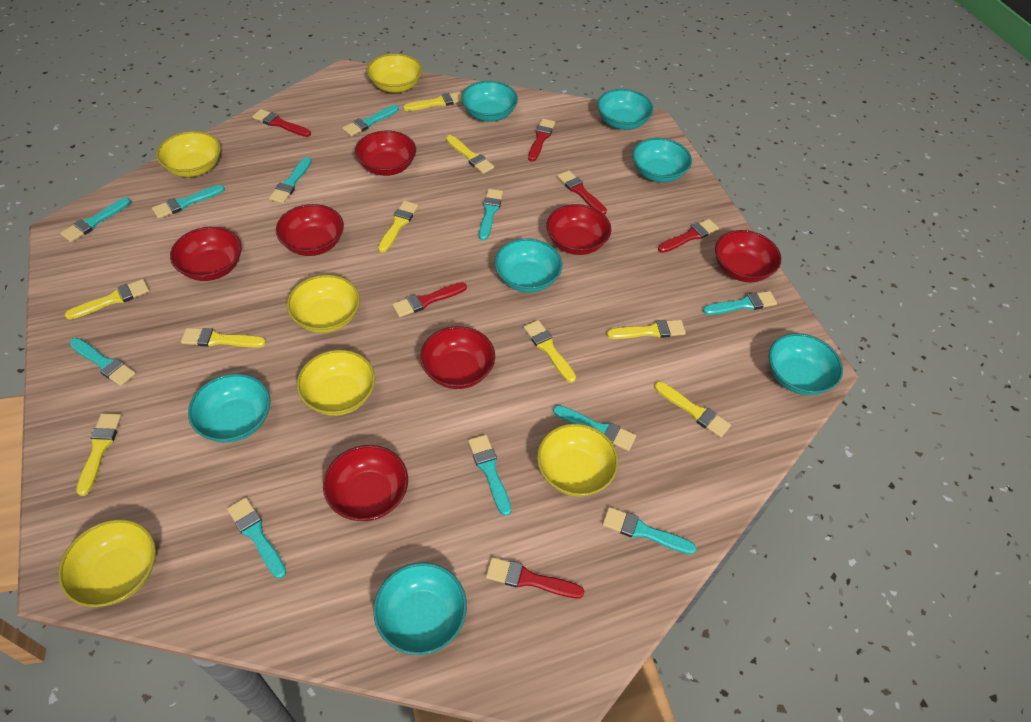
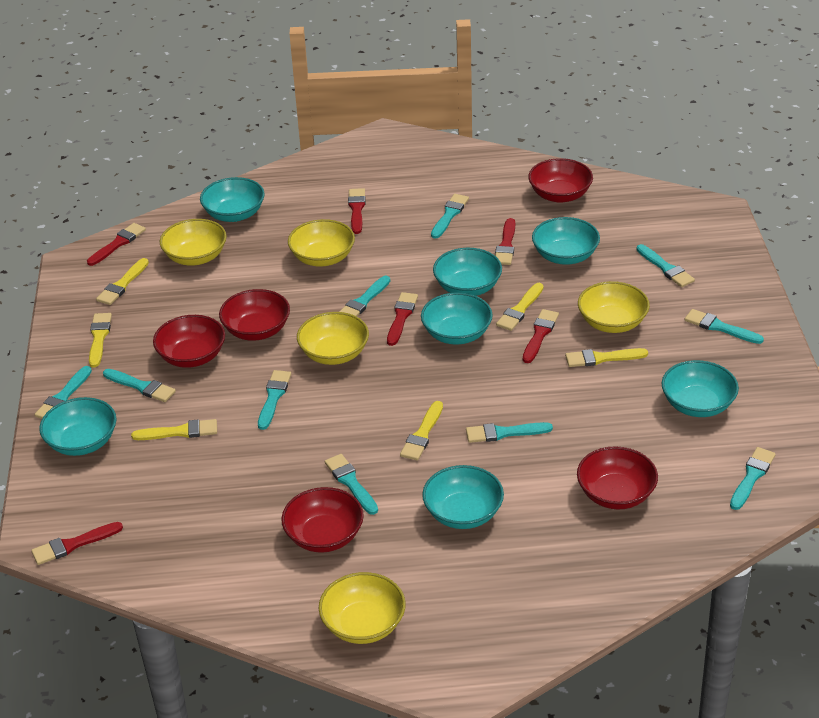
red bowl: [170,227,242,281] [276,204,344,256] [323,445,408,521] [355,131,416,176] [420,326,495,389] [546,204,611,255] [715,230,781,282] = 7 -> [153,315,225,368] [219,289,290,341] [281,487,364,553] [528,158,593,203] [577,446,658,509] = 5
turquoise brush: [60,198,131,242] [69,338,136,386] [152,185,225,219] [227,497,287,578] [269,157,312,204] [342,105,399,136] [468,435,511,516] [479,189,503,240] [553,405,636,451] [602,507,696,555] [703,291,777,315] = 11 -> [35,366,92,419] [103,369,176,402] [258,370,291,430] [325,454,378,515] [339,276,390,316] [431,194,469,239] [466,422,553,443] [636,244,695,287] [685,309,764,344] [730,447,776,510] = 10
yellow bowl: [58,519,156,607] [156,131,221,177] [287,275,360,333] [297,350,375,416] [367,53,422,93] [537,424,618,497] = 6 -> [160,219,227,266] [288,219,355,267] [297,312,369,365] [319,572,406,644] [578,281,650,333] = 5
yellow brush: [65,279,149,320] [76,413,122,496] [181,328,266,347] [378,201,418,253] [403,92,462,111] [446,135,494,174] [524,320,576,383] [607,320,686,339] [654,382,731,438] = 9 -> [89,313,112,368] [96,258,149,305] [131,419,217,440] [400,401,443,461] [496,283,544,331] [565,348,648,367] = 6

